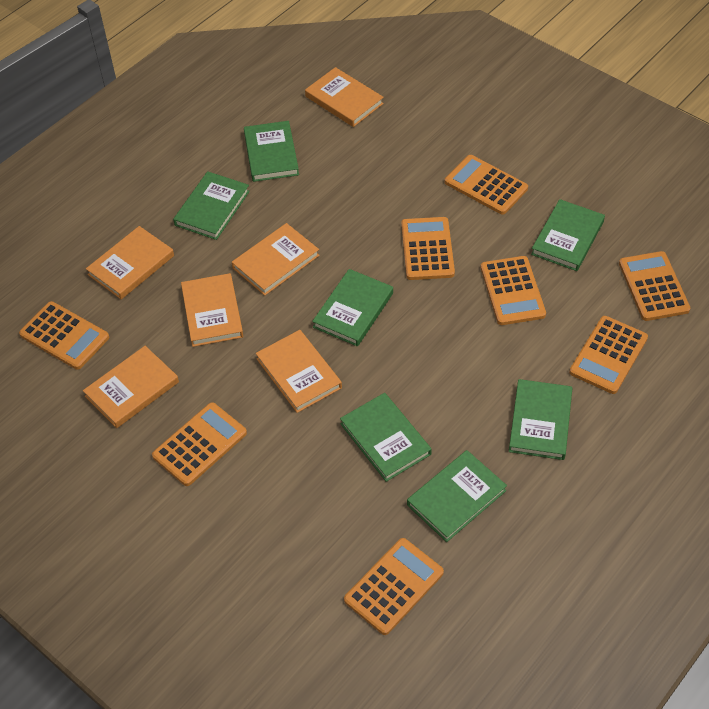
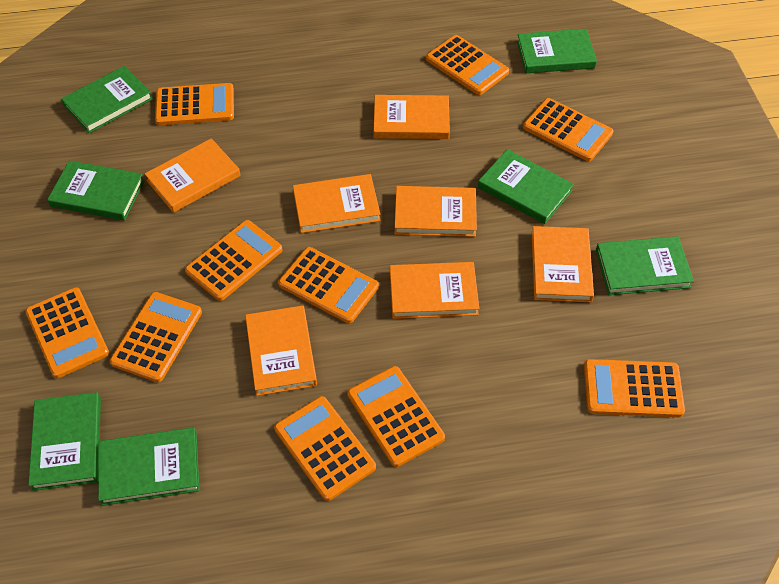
orange book: [83,346,179,428] [86,226,174,299] [181,273,243,347] [232,223,320,296] [256,330,342,413] [305,67,384,127] = 6 -> [145,138,241,213] [245,305,317,396] [293,174,381,233] [374,95,450,139] [390,262,479,319] [394,186,477,237] [532,226,594,302] = 7
orange calculator: [19,301,109,370] [152,402,247,486] [344,538,444,635] [401,217,455,280] [445,155,528,215] [481,256,546,325] [569,316,648,394] [619,251,690,321] = 8 -> [26,287,109,378] [110,292,202,382] [155,83,234,125] [185,220,282,301] [274,396,376,501] [278,247,379,323] [348,366,445,467] [426,35,509,95] [523,98,613,161] [584,359,685,417] = 10

